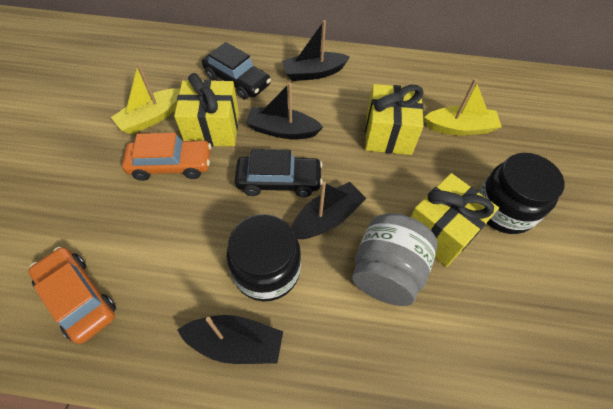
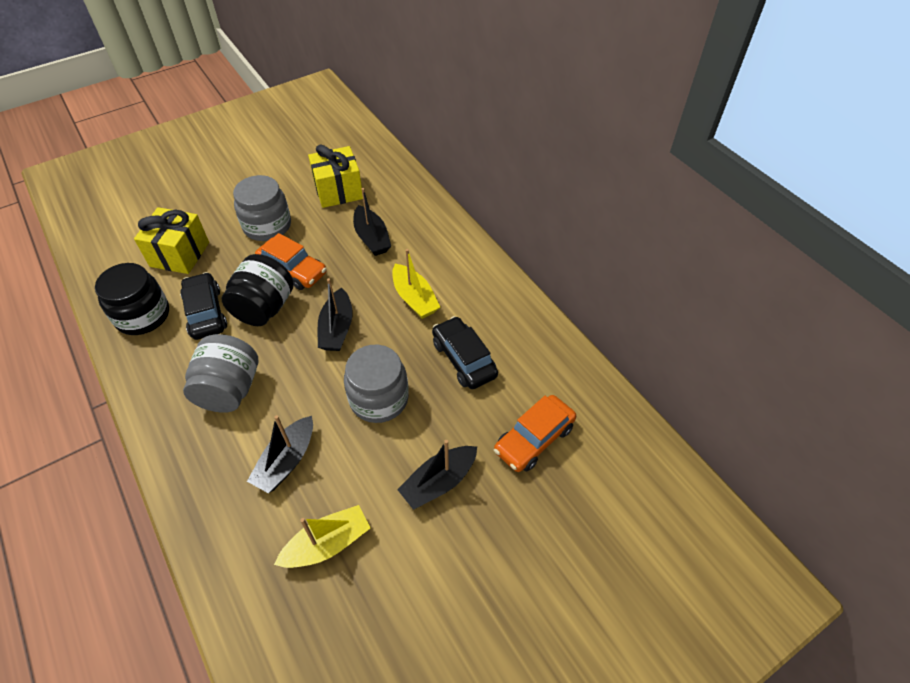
grey jar: [352,213,438,306] = 1 -> [183,334,258,413] [233,175,291,241] [344,345,409,423] = 3
yellow gift: [174,73,239,147] [365,84,424,155] [411,173,499,267] = 3 -> [134,207,209,274] [308,144,363,208] = 2

